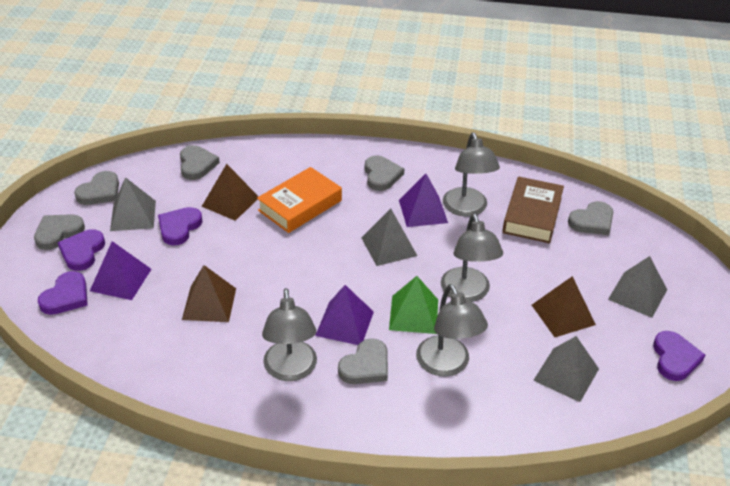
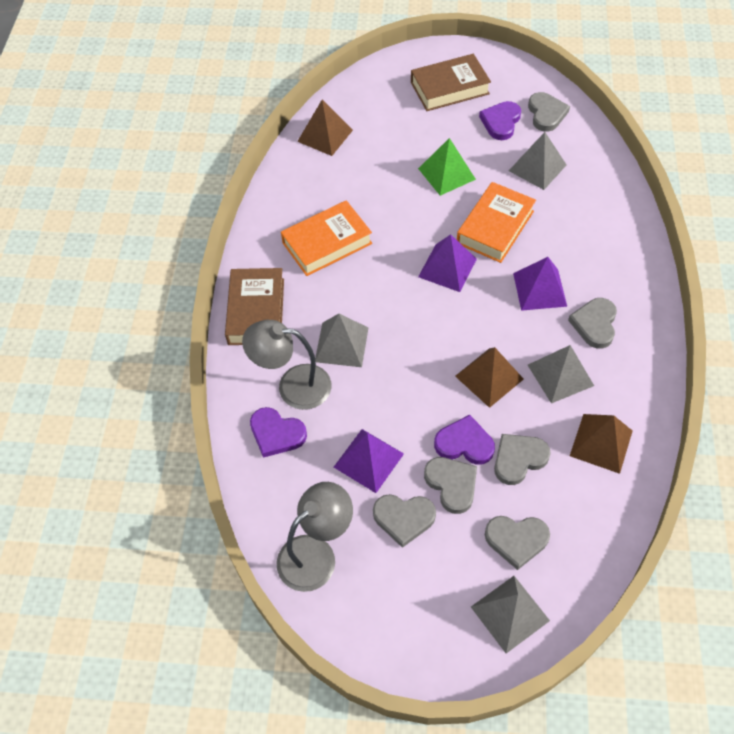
brown book: [502,177,564,243] = 1 -> [225,268,284,345] [411,54,491,111] = 2
grey lamp: [262,288,317,381] [416,284,488,377] [441,213,503,302] [443,133,500,217] = 4 -> [242,320,331,410] [277,482,353,592] = 2
orange book: [257,167,342,233] = 1 -> [281,200,372,276] [457,182,536,263] = 2
purple heart: [38,271,88,315] [57,229,105,271] [158,207,202,245] [653,331,705,381] = 4 -> [250,407,307,458] [434,414,495,465] [479,101,521,140] = 3

